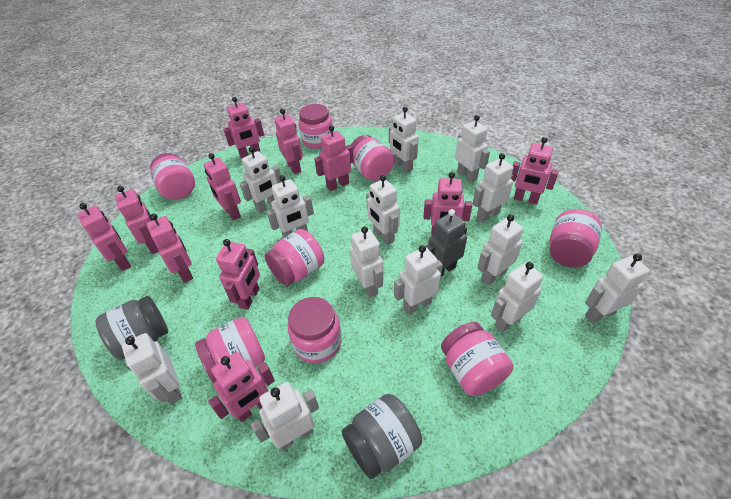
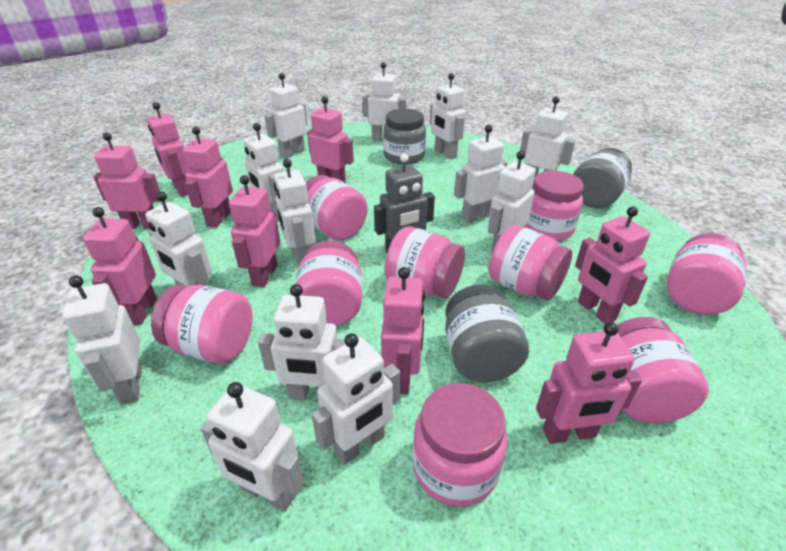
grey jar: [95,296,168,360] [342,394,422,479] = 2 -> [383,108,426,165] [445,285,529,382] [573,148,632,208] = 3
pink jar: [150,153,195,200] [195,317,265,383] [265,229,324,286] [288,297,342,363] [299,104,332,149] [351,135,394,181] [441,322,513,396] [550,209,602,267] = 8 -> [151,285,253,364] [295,240,362,325] [306,175,368,241] [385,226,465,299] [413,383,507,507] [488,225,572,300] [524,171,584,241] [617,317,709,423] [667,233,747,315] = 9
pink robot: [77,203,131,271] [115,186,159,254] [147,213,193,283] [203,153,241,221] [208,352,275,422] [216,239,260,310] [223,97,264,159] [275,109,303,174] [314,125,354,191] [424,172,472,236] [512,137,559,205] = 11 -> [83,207,157,325] [93,132,160,229] [147,102,191,197] [183,127,233,228] [229,175,281,288] [307,96,354,183] [381,267,425,395] [536,322,642,444] [575,207,650,324] = 9

